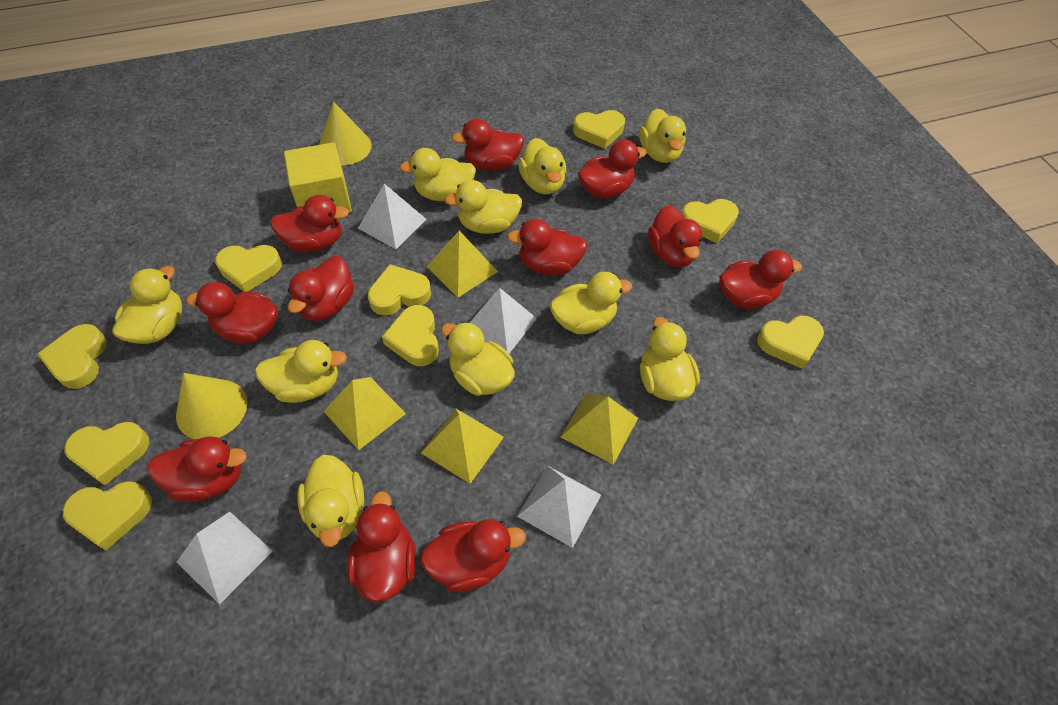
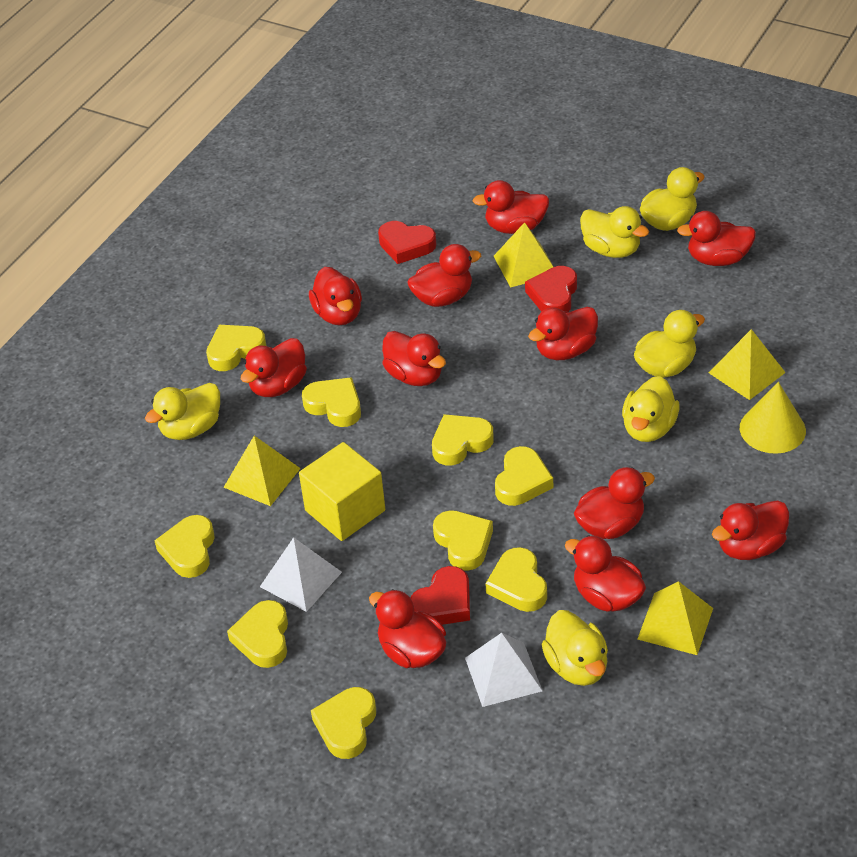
red heart: none = 0 -> [378,221,436,264] [410,566,470,625] [525,266,577,312] = 3
white pyramid: [177,512,272,605] [358,184,426,249] [470,288,537,353] [517,466,601,548] = 4 -> [260,537,342,612] [465,633,542,707] = 2
yellow cone: [176,373,247,439] [319,101,371,165] = 2 -> [740,382,806,454] = 1
yellow duck: [112,266,182,344] [255,340,347,403] [297,455,364,547] [399,148,476,201] [441,322,515,396] [444,180,522,234] [518,138,566,194] [550,272,632,334] [639,108,686,163] [640,317,700,401] = 10 -> [145,383,220,440] [542,610,608,686] [580,206,649,258] [622,376,680,442] [634,310,705,378] [640,167,705,231] = 6

